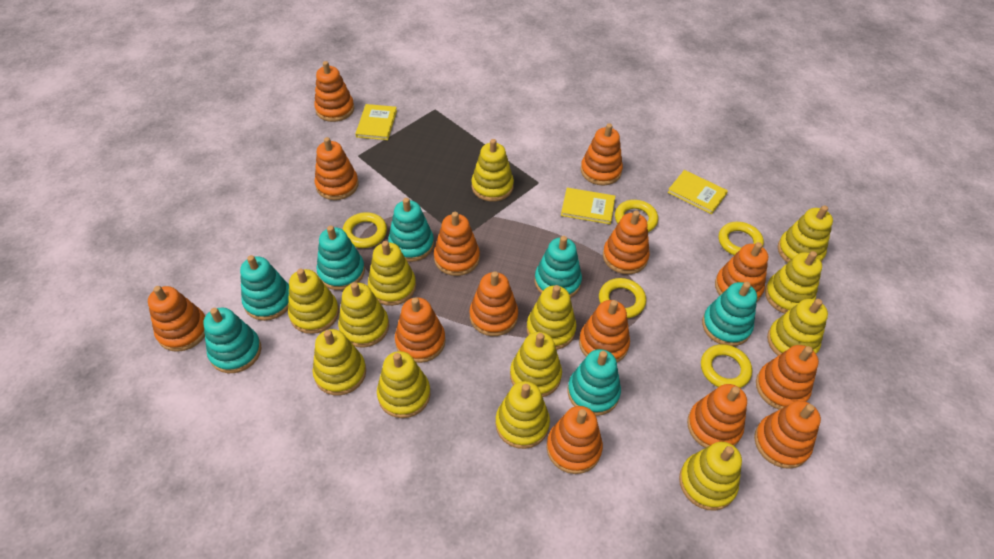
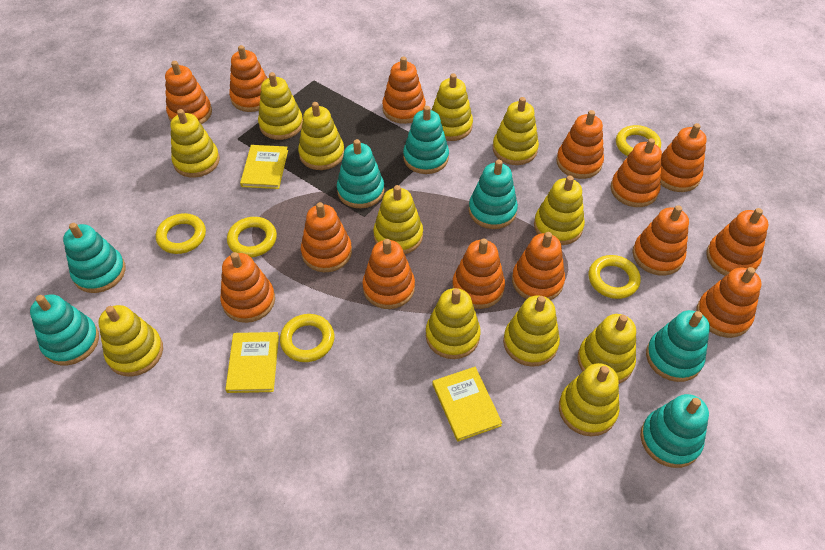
yellow stacking toy: [288,268,339,334] [313,329,366,395] [338,282,389,348] [368,241,416,306] [377,351,431,418] [471,139,514,202] [495,381,550,449] [510,332,562,397] [527,285,576,350] [679,442,742,511] [765,251,822,314] [767,299,828,356] [778,205,833,263] = 13 -> [99,305,163,376] [170,109,220,178] [258,72,303,140] [298,102,344,170] [373,185,423,254] [426,288,481,359] [432,73,473,141] [493,97,539,165] [503,295,560,367] [534,175,585,245] [559,363,619,436] [578,314,636,384] = 12

